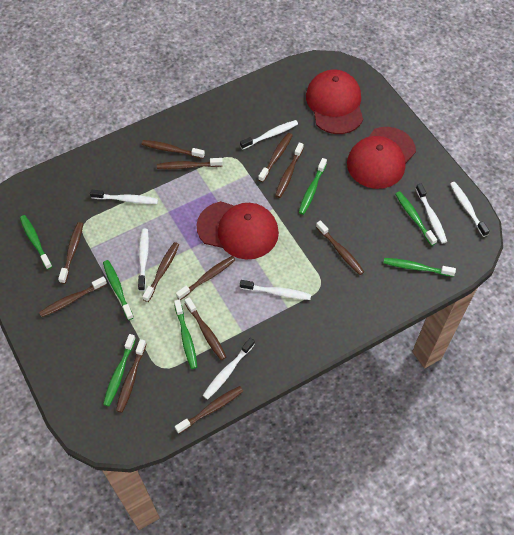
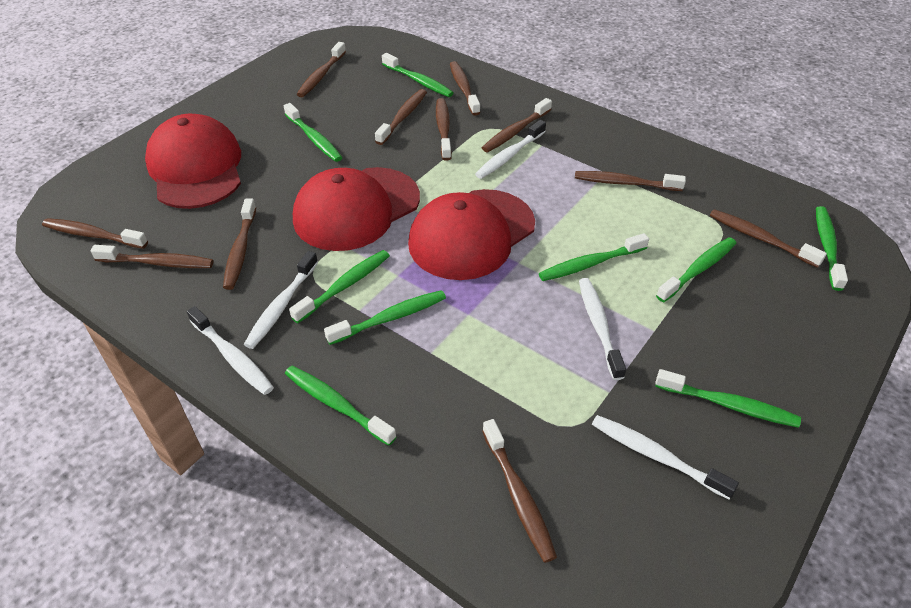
brown toothbrush: [39,276,107,317] [58,222,83,284] [116,339,146,413] [142,140,205,159] [142,242,179,302] [157,158,223,169] [175,386,243,434] [176,256,235,300] [185,297,226,360] [258,133,293,182] [275,143,304,198] [316,220,364,275] = 12 -> [42,218,148,249] [90,245,213,268] [223,198,256,290] [297,42,346,97] [375,89,427,145] [436,98,452,161] [450,61,480,115] [482,98,552,152] [482,419,557,563] [575,171,686,191] [710,209,827,268] = 11
green toothbrush: [20,215,52,270] [103,260,134,320] [103,334,136,406] [174,300,197,369] [299,158,327,215] [384,258,456,277] [395,191,437,246] = 7 -> [284,103,343,162] [285,366,397,446] [289,250,390,323] [324,290,446,345] [382,53,454,97] [539,233,649,281] [655,369,801,428] [656,237,736,302] [816,206,848,291] = 9
white toothbrush: [90,190,158,204] [138,229,149,291] [202,338,255,400] [240,120,298,150] [240,280,311,300] [416,183,447,244] [450,182,490,237] = 7 -> [187,306,274,395] [244,251,318,349] [475,120,546,179] [579,278,626,380] [592,415,739,500] = 5

